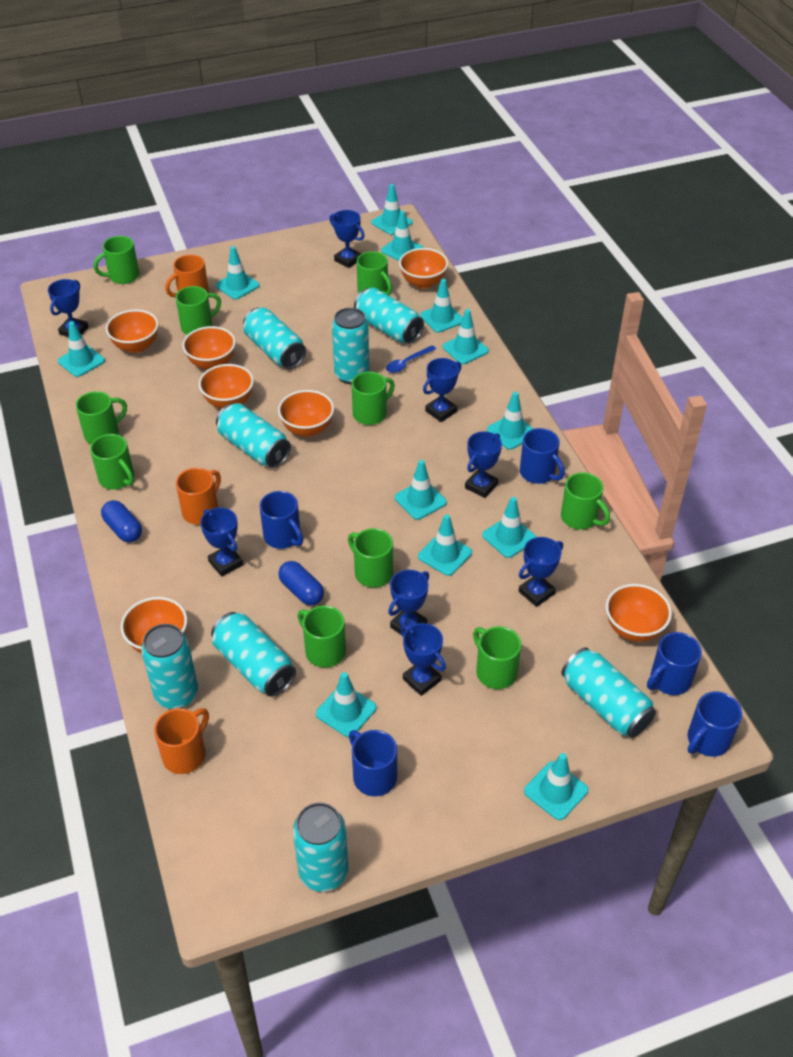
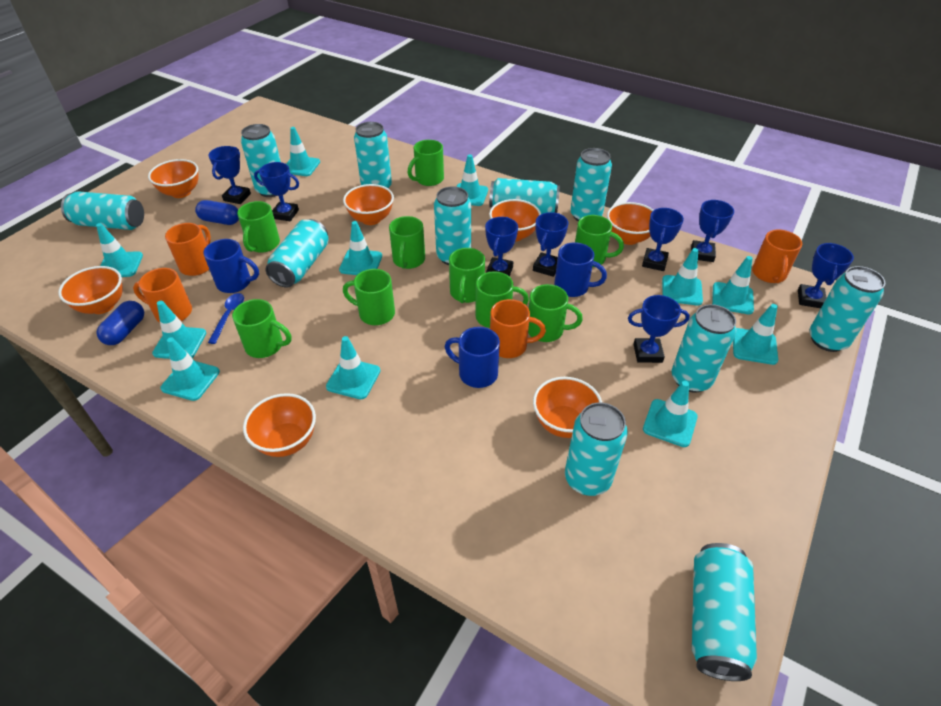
blue mug: [259,491,303,549] [349,730,397,796] [520,428,565,484] [647,632,702,695] [688,691,742,757] = 5 -> [203,239,259,293] [444,327,500,388] [554,242,607,297] = 3
green mug: [76,391,127,444] [90,434,134,490] [93,236,139,284] [176,286,221,335] [297,606,346,668] [348,528,393,588] [352,372,395,425] [357,251,392,296] [473,626,521,689] [561,472,610,530] = 10 -> [232,299,292,358] [237,201,280,253] [343,269,395,325] [389,216,425,269] [408,140,444,186] [449,248,485,303] [476,271,529,328] [528,284,583,342] [575,215,624,267] = 9
orange mug: [154,708,209,774] [165,255,209,297] [176,468,221,525] = 3 -> [133,268,192,322] [165,223,211,276] [490,299,546,358] [752,230,802,283] = 4
turquoise can: [141,624,198,709] [211,612,296,697] [216,403,291,468] [243,308,306,369] [293,802,348,892] [332,308,369,384] [354,287,424,344] [561,647,656,738] = 8 -> [61,191,144,230] [241,124,281,197] [266,219,329,288] [354,122,392,189] [434,186,471,265] [489,178,560,214] [565,402,628,496] [570,148,612,221] [672,304,736,393] [692,543,757,681] [810,266,885,352] = 11
turquoise traffic cone: [58,321,105,377] [216,246,260,299] [316,672,377,737] [371,184,413,235] [381,211,423,261] [395,460,447,520] [418,514,472,576] [420,279,463,333] [443,309,489,364] [482,497,536,558] [487,392,533,450] [524,753,588,820] = 12 -> [96,223,143,277] [152,301,206,359] [160,337,220,401] [286,127,320,176] [326,336,380,399] [339,221,382,275] [456,154,488,206] [643,381,698,447] [662,248,703,306] [712,256,754,314] [733,304,778,365] = 11

